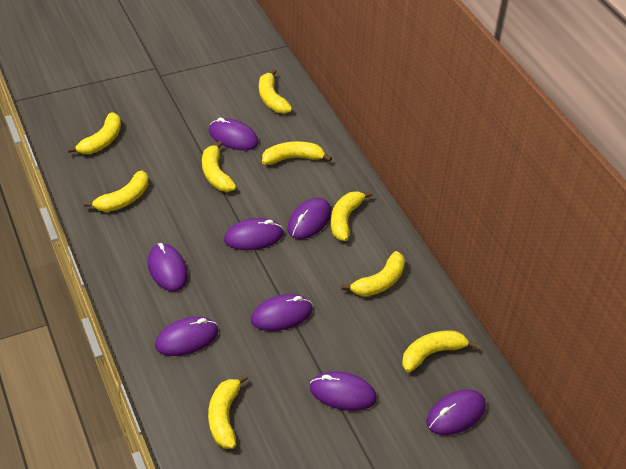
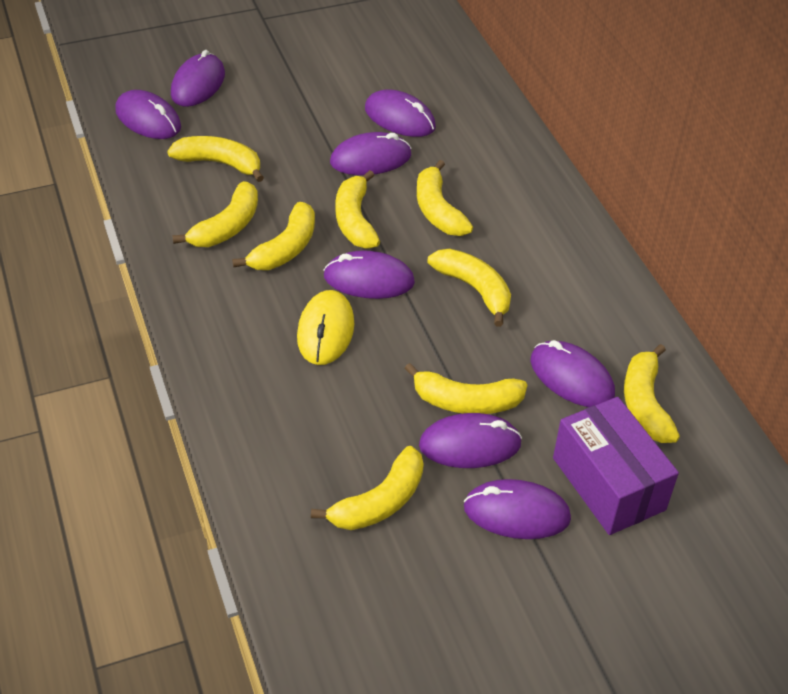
purple box: none = 0 -> [553,397,679,535] = 1
yellow mouse: none = 0 -> [297,290,354,365] = 1

